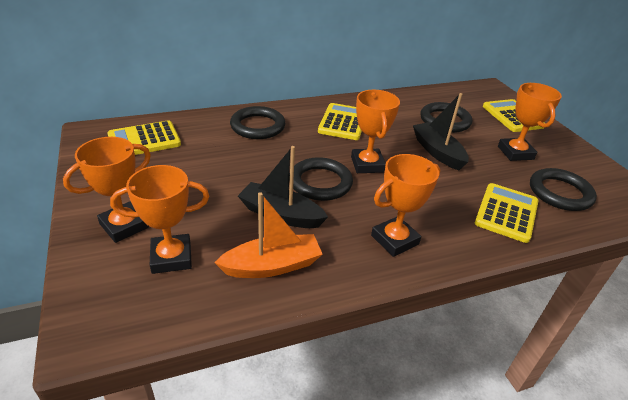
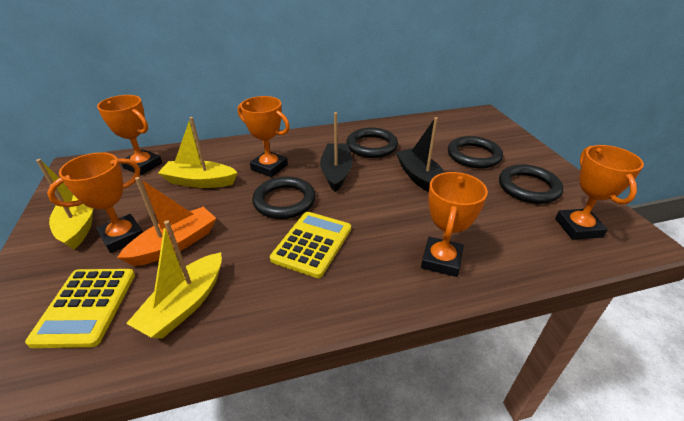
yellow boat: none = 0 -> [36,159,93,250] [126,220,222,339] [158,117,238,188] = 3
yellow calculator: [107,120,181,155] [318,103,362,140] [475,183,539,243] [483,99,545,132] = 4 -> [25,269,135,348] [270,212,351,278] = 2

